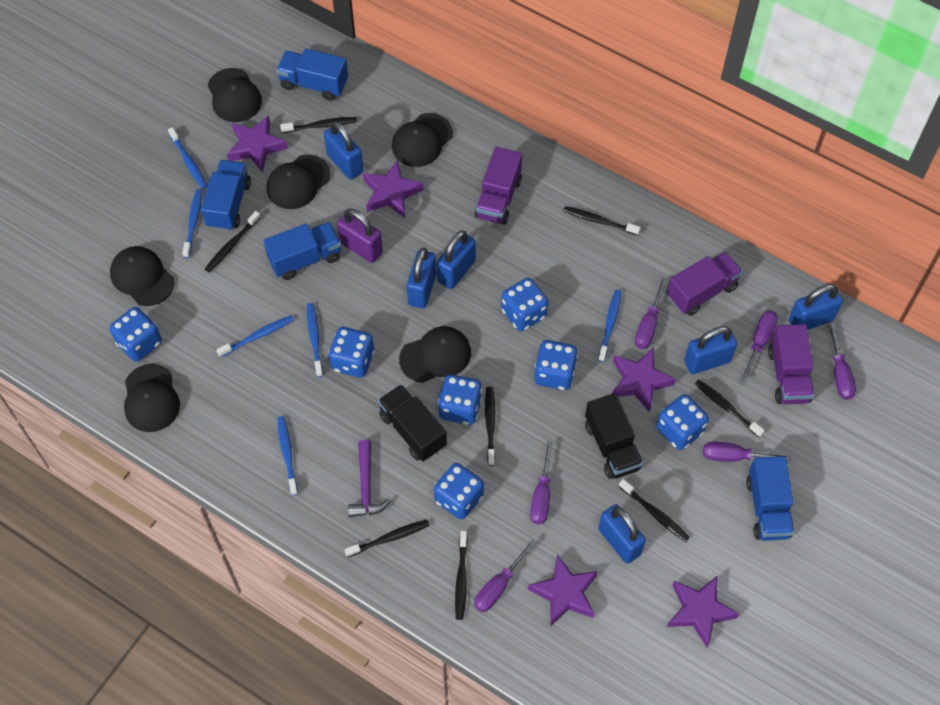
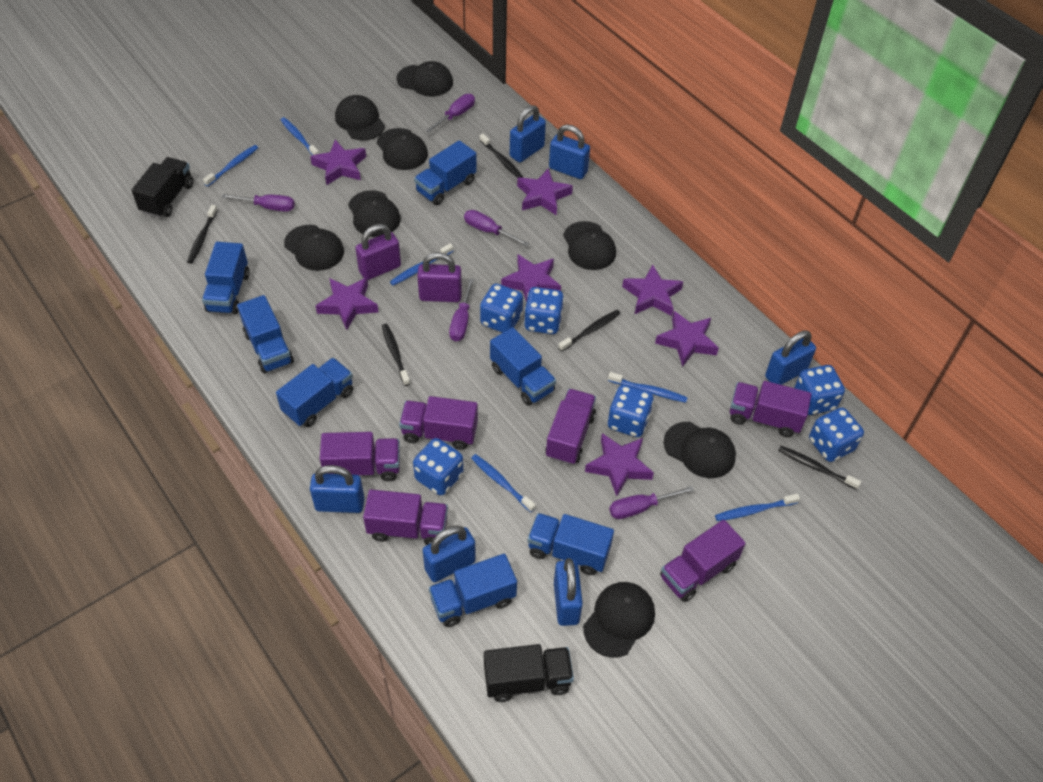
black cap: [110,246,175,306] [124,364,180,432] [208,68,262,122] [267,154,331,209] [392,113,453,167] [399,326,471,383] = 6 -> [284,225,344,271] [335,95,385,140] [348,190,401,237] [377,128,428,170] [396,61,453,97] [563,221,616,270] [583,582,655,658] [663,422,736,478] = 8
black toothbrush: [205,211,261,272] [280,117,357,133] [344,520,430,557] [455,531,468,620] [485,387,495,466] [563,206,641,235] [619,479,690,542] [695,379,765,438] = 8 -> [187,205,218,263] [382,324,410,386] [480,133,523,178] [558,310,621,351] [778,446,861,490] = 5
blue dice: [110,307,162,362] [328,327,375,378] [434,463,484,520] [438,374,482,425] [501,278,548,331] [534,340,578,390] [656,394,709,450] = 7 -> [413,438,463,495] [480,284,523,333] [524,287,564,334] [607,385,654,437] [794,365,845,415] [809,408,864,462] = 6
blue truck: [201,160,251,231] [264,222,341,280] [276,48,348,101] [746,456,794,541] = 4 -> [202,242,250,314] [237,295,294,374] [276,358,353,427] [414,140,477,205] [429,554,517,627] [490,327,556,406] [527,513,614,575] = 7
purple hammer: [348,440,390,517] = 1 -> none = 0
purple padlock: [337,208,383,263] = 1 -> [355,224,401,280] [417,252,462,302] = 2
purple screwdriver: [474,539,537,612] [530,441,553,524] [635,277,667,349] [703,441,792,462] [741,310,778,382] [828,322,856,400] = 6 -> [222,194,295,212] [426,94,475,133] [449,278,474,341] [464,210,529,246] [609,486,694,519] = 5
purple star: [227,115,288,173] [363,160,424,218] [528,554,598,627] [612,348,676,412] [667,575,739,647] = 5 -> [310,140,366,185] [316,278,378,330] [501,255,561,302] [517,168,573,215] [585,433,654,496] [622,264,683,316] [655,311,719,367] = 7
purple truck: [475,147,522,225] [667,252,743,316] [768,324,814,404] = 3 -> [320,432,400,481] [363,490,448,545] [399,396,478,450] [545,389,596,465] [660,520,746,602] [730,381,812,437] = 6

